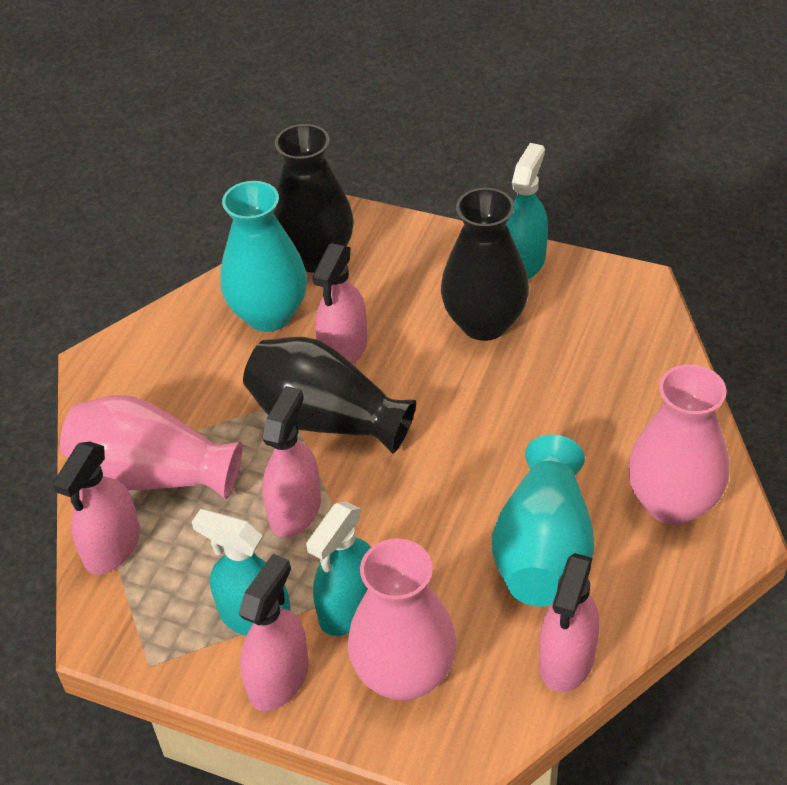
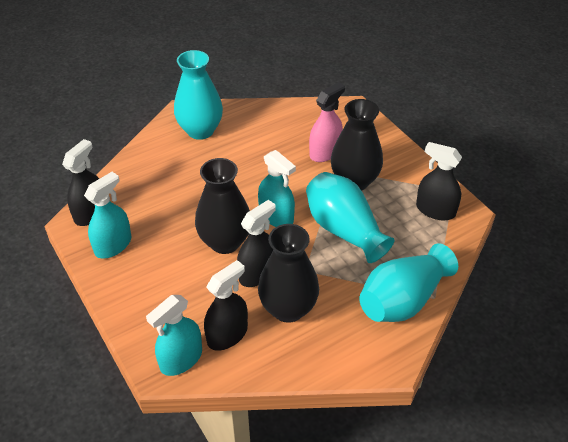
black spray bottle: none = 0 -> [62,139,99,226] [204,260,248,351] [237,200,276,287] [416,142,462,220] = 4
pink spray bottle: [53,442,140,575] [238,554,309,711] [262,386,321,538] [312,243,367,364] [539,553,599,693] = 5 -> [309,82,345,162] = 1
pink vase: [60,395,242,499] [348,538,457,701] [628,364,729,525] = 3 -> none = 0
turquoise vase: [221,181,307,332] [492,435,595,607] = 2 -> [174,50,223,140] [306,172,395,263] [359,243,458,322] = 3

